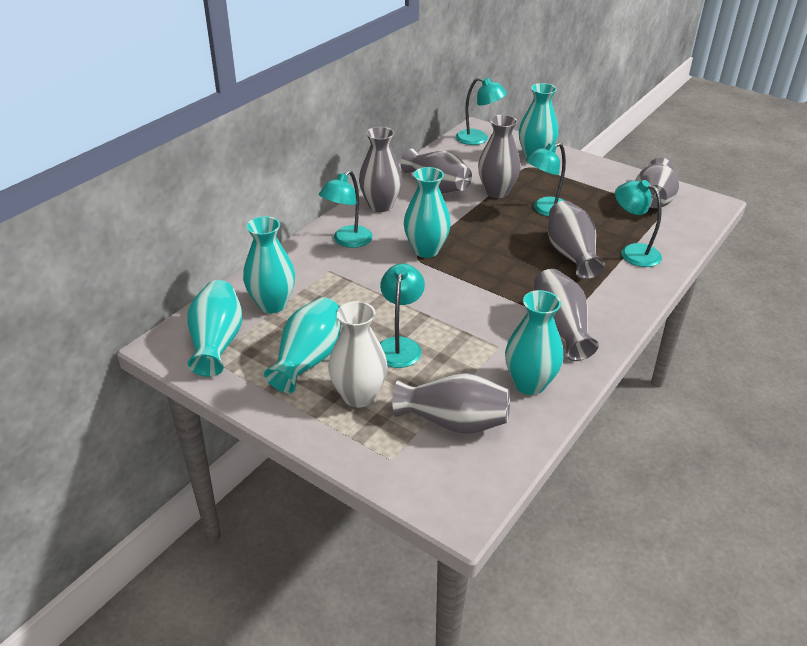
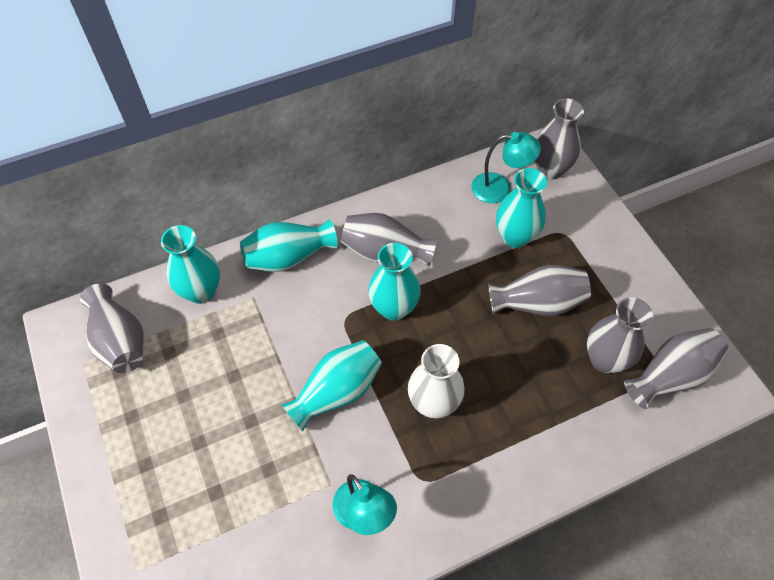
grey vase: [359,127,402,212] [392,373,510,434] [400,149,472,194] [478,115,521,198] [534,269,599,361] [548,201,605,279] [635,158,679,208] = 7 -> [80,283,144,373] [341,213,437,267] [488,265,591,316] [535,98,584,179] [587,297,653,373] [624,328,729,409] = 6
turquoise lamp: [319,170,373,248] [380,264,425,368] [456,77,507,145] [526,143,566,217] [615,180,662,267] = 5 -> [332,474,397,535] [471,132,541,203] = 2
turquoise vase: [187,280,242,377] [243,216,295,313] [264,297,341,393] [404,167,451,258] [505,290,563,395] [519,83,558,159] = 6 -> [161,225,220,304] [240,220,337,272] [281,340,382,431] [368,243,421,321] [496,168,547,248] = 5

